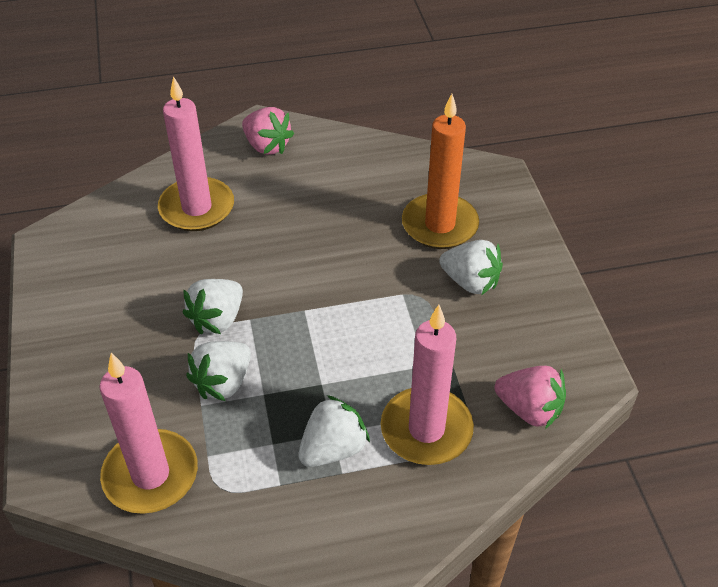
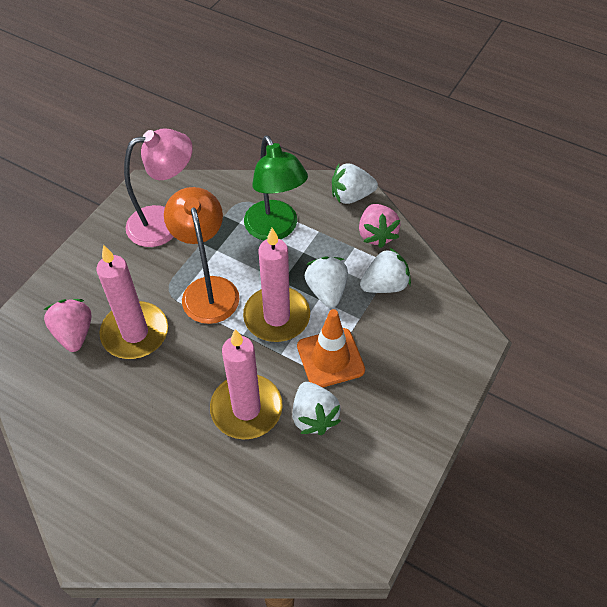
green lamp: none = 0 -> [244,136,308,241] = 1
orange candle: [402,94,479,249] = 1 -> none = 0
orange lamp: none = 0 -> [164,187,239,324] = 1
orange traffic cone: none = 0 -> [297,309,365,387] = 1
pink lamp: none = 0 -> [124,128,193,247] = 1

